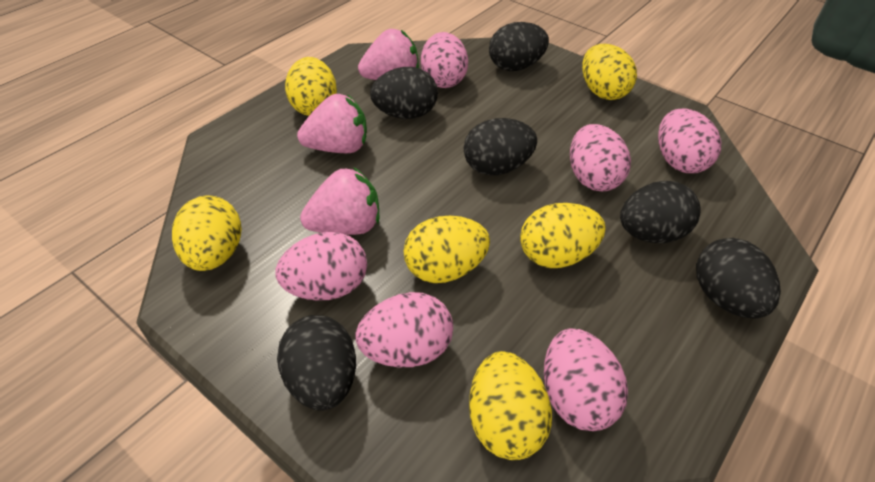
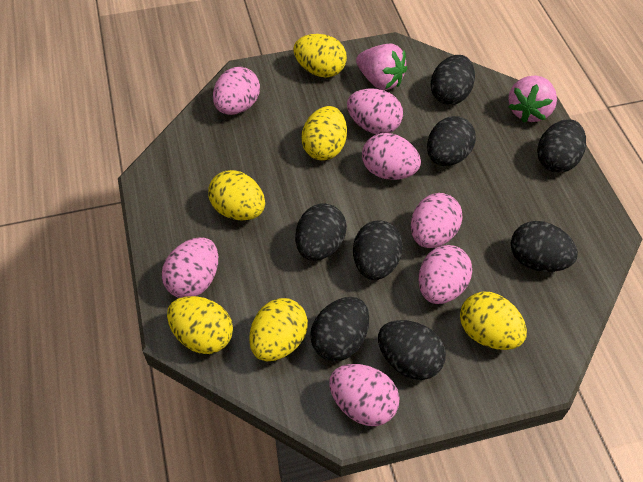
black egg: [277,315,356,411] [370,67,438,119] [464,118,537,175] [489,22,549,71] [620,181,701,243] [696,238,781,319] = 6 -> [295,204,347,261] [310,297,369,361] [353,220,403,280] [378,320,446,380] [427,116,476,166] [430,55,475,105] [511,221,578,272] [537,119,586,173] = 8
pink egg: [276,232,367,301] [356,292,453,367] [421,32,468,88] [544,329,628,431] [570,124,631,191] [658,109,721,173] = 6 -> [162,237,218,298] [213,67,260,115] [329,364,399,426] [347,89,403,134] [362,133,421,180] [411,193,463,248] [418,245,472,304] = 7
pink strawberry: [297,94,367,153] [300,168,379,235] [358,29,419,80] = 3 -> [356,44,407,90] [508,75,557,123] = 2

